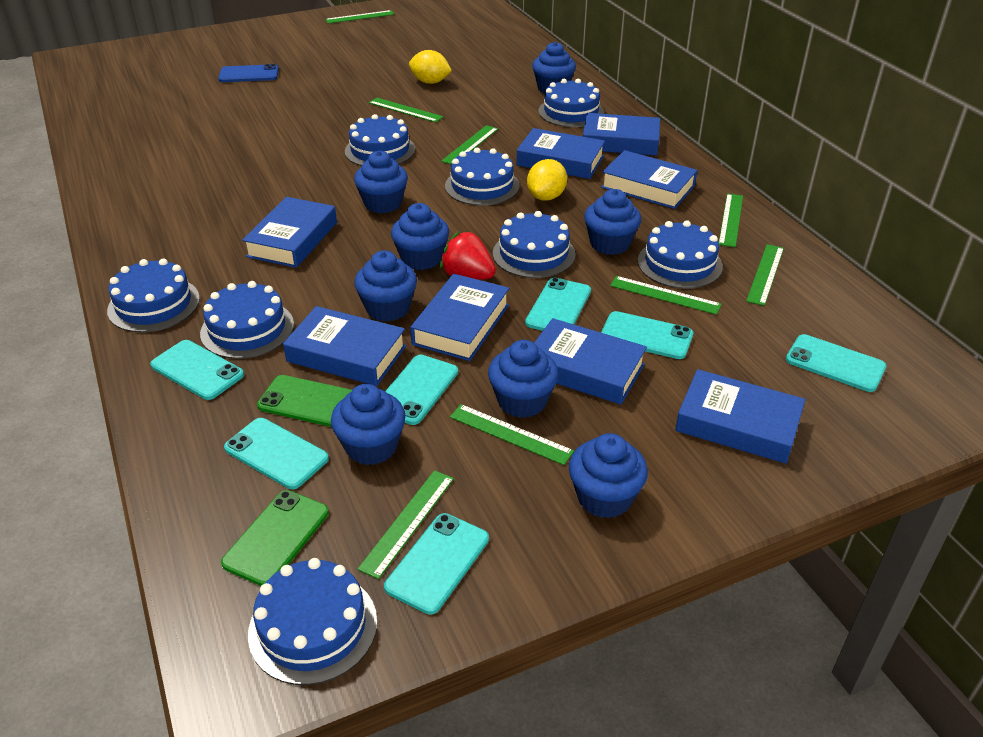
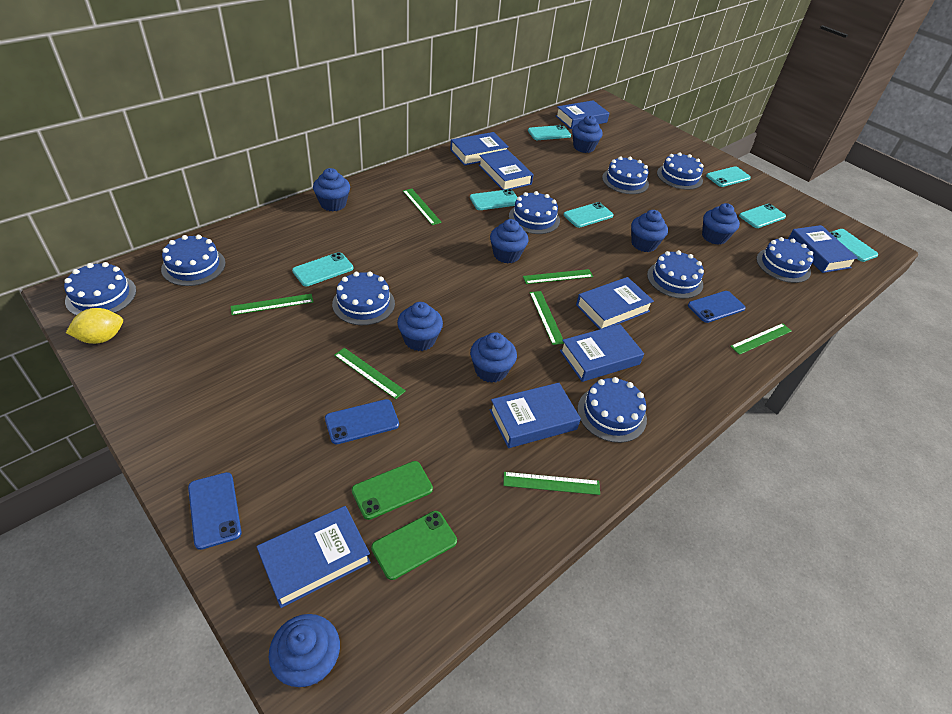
blue cake: [107,259,200,332] [200,281,294,359] [248,558,377,685] [345,114,415,166] [445,148,520,206] [493,211,576,278] [538,79,604,127] [638,220,723,289] = 8 -> [64,262,136,315] [161,235,226,286] [332,271,395,325] [509,191,560,234] [577,377,647,443] [602,156,649,194] [647,250,704,299] [657,152,703,190] [756,237,813,283] = 9
blue phone: [218,64,279,82] = 1 -> [188,472,241,550] [325,399,399,444] [688,291,746,323] = 3
green ruler: [325,10,394,24] [358,470,454,579] [369,98,443,122] [441,125,498,164] [450,404,574,465] [610,276,722,315] [719,193,743,247] [746,244,784,306] = 8 -> [230,294,314,315] [334,348,406,399] [403,189,442,225] [503,472,600,495] [523,269,593,284] [529,291,564,345] [730,323,792,355] = 7
red strawberry: [440,231,496,280] = 1 -> none = 0
yellow lemon: [409,50,452,84] [527,159,567,201] = 2 -> [66,308,123,344] = 1

